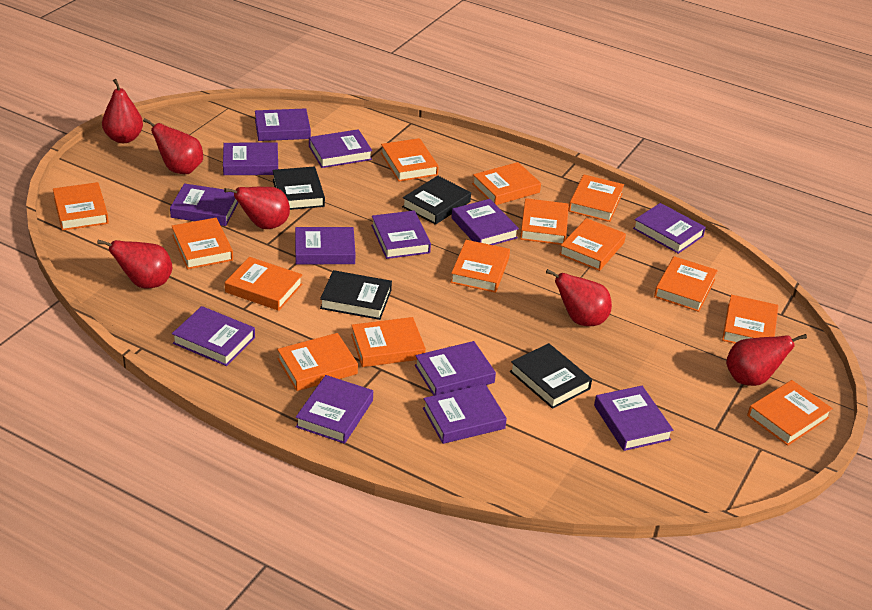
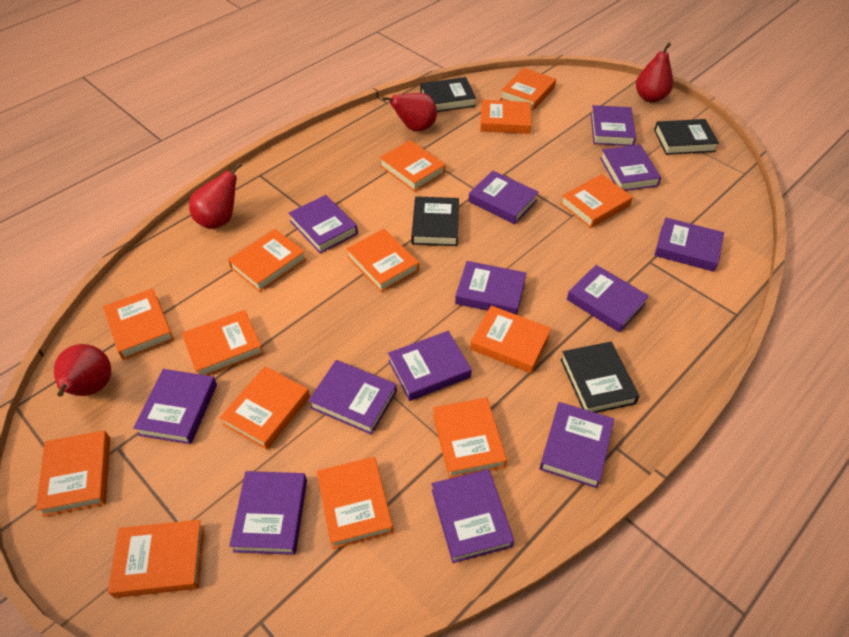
red pear: [97,240,172,289] [102,79,143,143] [143,118,203,174] [224,187,290,229] [546,269,612,326] [726,334,807,386] = 6 -> [54,344,111,396] [189,162,242,229] [382,93,437,131] [636,43,673,103] = 4

